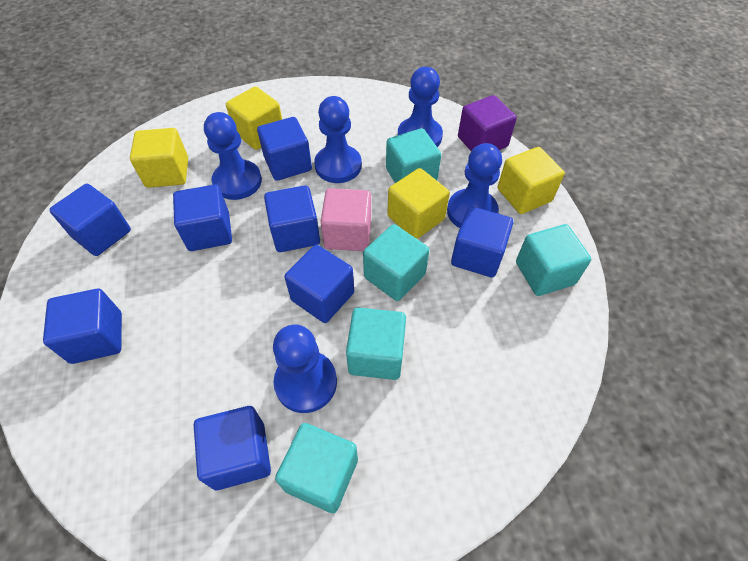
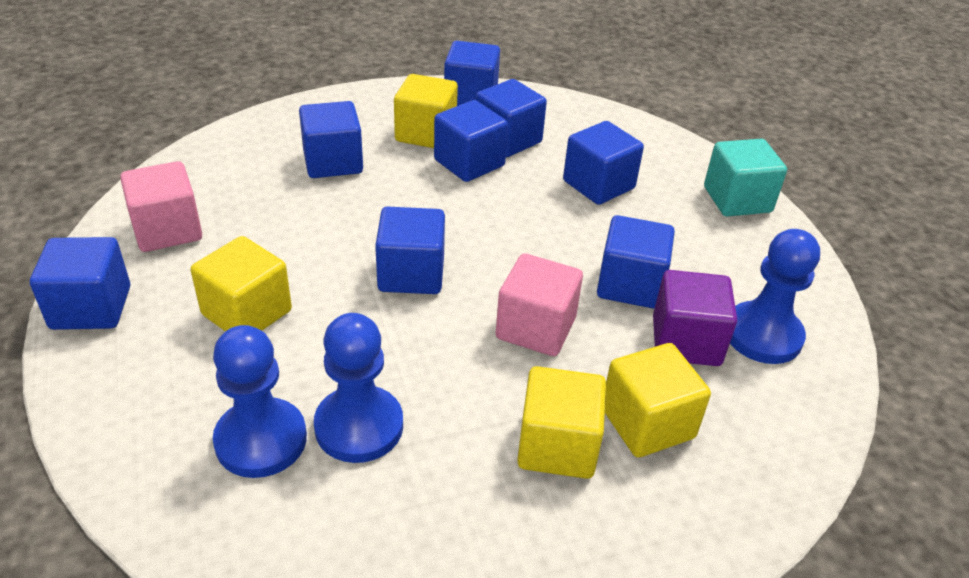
blue pawn: [204,112,262,200] [273,325,337,413] [314,96,362,183] [398,67,443,147] [447,143,502,228] = 5 -> [213,325,307,478] [314,313,403,463] [730,229,820,364] = 3
pink cube: [321,188,371,251] = 1 -> [120,161,202,252] [496,253,583,356] = 2
turquoise cube: [275,423,358,513] [346,308,406,380] [363,224,429,301] [386,128,441,183] [516,224,591,296] = 5 -> [704,139,787,217] = 1

